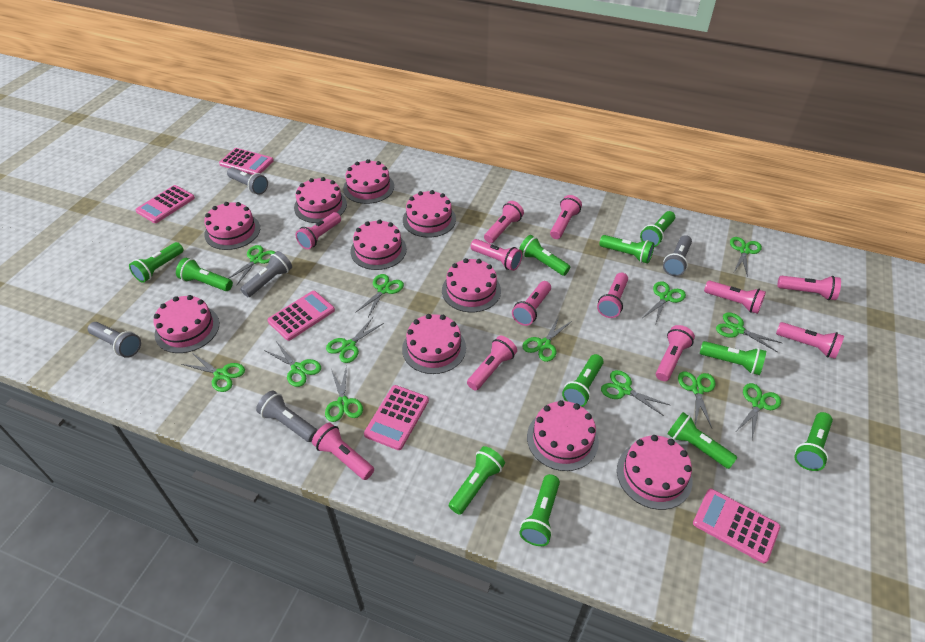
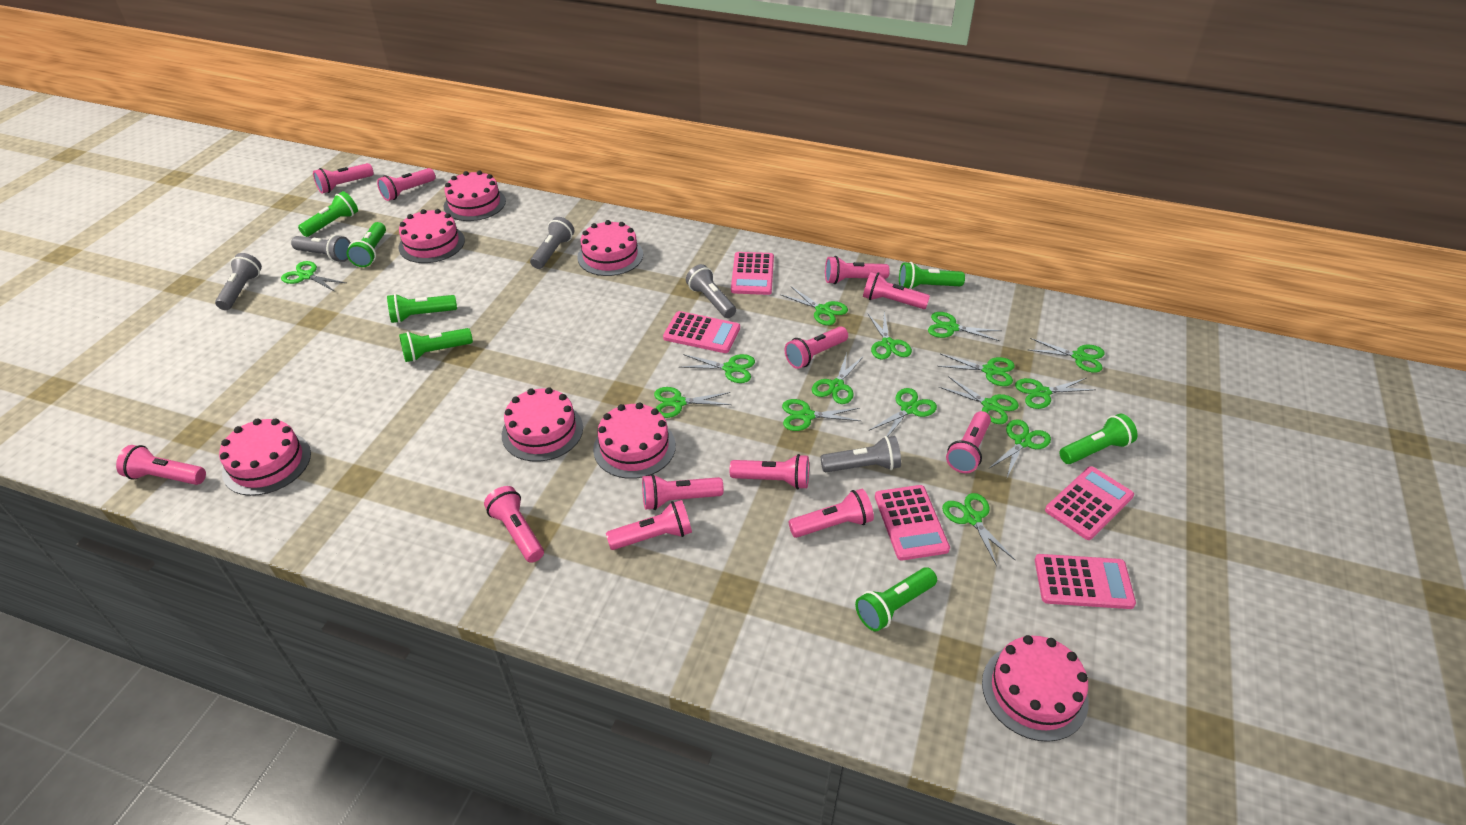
green flashlight: [129,242,184,283] [176,258,233,291] [449,446,505,515] [519,235,570,276] [519,474,560,546] [562,354,604,407] [599,235,654,264] [640,211,675,247] [667,412,737,469] [700,341,766,375] [794,412,833,471] = 11 -> [298,191,358,237] [347,222,386,267] [387,294,457,323] [399,328,473,362] [855,567,937,631] [899,262,965,289] [1059,414,1137,464] = 7
green scissors: [181,352,245,392] [228,245,275,286] [264,341,321,387] [325,365,363,422] [326,317,384,363] [355,274,404,317] [522,316,573,362] [601,370,670,416] [643,281,686,323] [678,371,715,428] [716,312,782,352] [730,237,762,277] [737,383,781,439] = 13 -> [281,261,346,291] [654,387,732,418] [680,354,755,383] [780,286,848,325] [782,399,861,431] [812,353,864,404] [868,312,912,359] [868,388,937,437] [928,312,1002,341] [937,354,1015,386] [939,376,1019,424] [942,493,1016,566] [988,419,1051,477] [1015,378,1096,409] [1029,338,1105,373] = 15
pink cake: [153,295,219,353] [204,202,260,250] [294,177,347,223] [343,159,394,204] [350,219,407,270] [402,314,466,374] [403,190,456,238] [442,258,501,312] [527,400,599,471] [617,435,693,510] = 10 -> [219,418,311,496] [399,209,465,263] [444,171,506,221] [502,387,583,462] [577,220,643,276] [593,402,676,479] [982,635,1089,742] = 7

